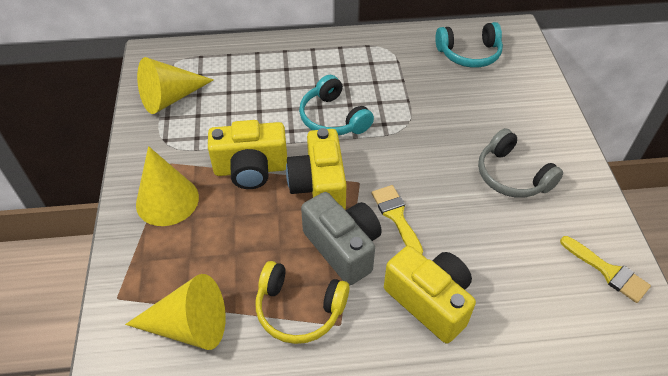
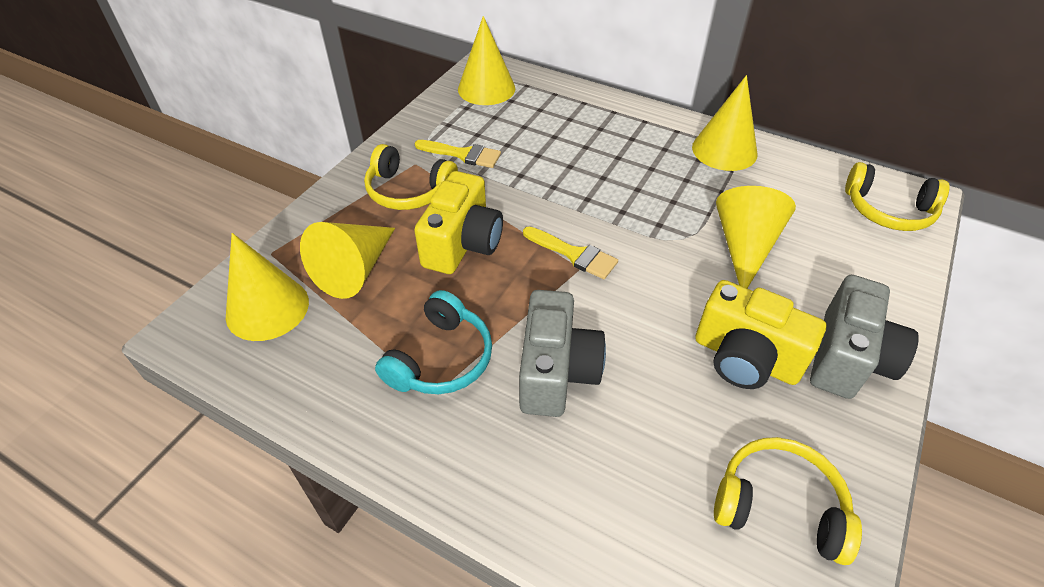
grey camera: [301,192,382,286] = 1 -> [519,290,606,417] [810,275,919,399] = 2
grey headphones: [478,128,563,198] = 1 -> none = 0
turquoise headphones: [299,75,374,135] [435,22,503,68] = 2 -> [375,290,492,394] = 1
yellow camera: [208,120,287,189] [286,128,346,209] [384,246,476,343] = 3 -> [414,171,503,274] [695,280,826,389] = 2
yellow cone: [125,274,226,350] [136,146,199,226] [137,57,214,114] = 3 -> [226,233,309,341] [300,222,395,299] [458,16,515,105] [692,75,757,171] [716,186,796,288] = 5
yellow headphones: [256,261,350,344] = 1 -> [364,144,458,210] [714,437,862,565] [845,162,950,231] = 3

